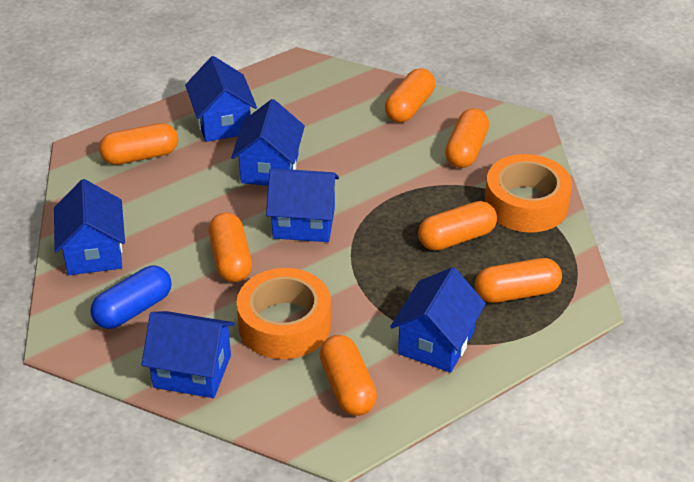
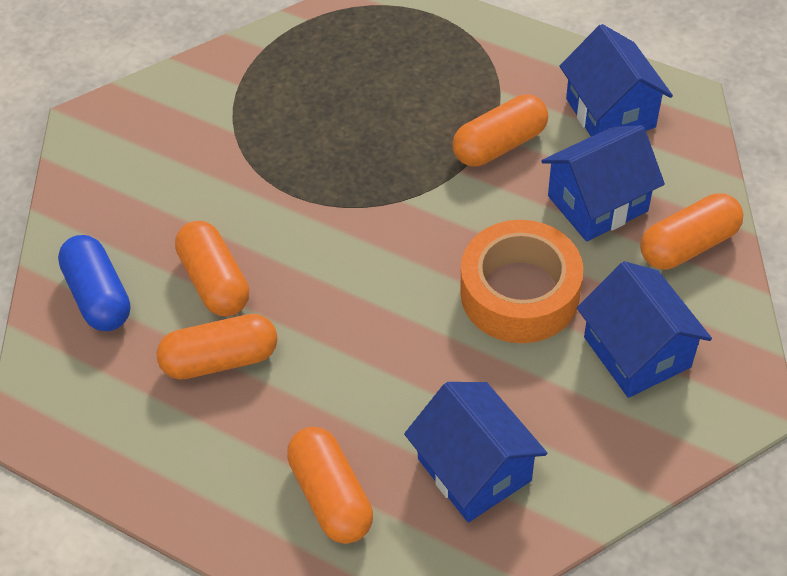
blue house: [54,179,125,275] [142,311,235,398] [185,56,257,142] [231,99,305,186] [266,168,339,242] [390,267,486,373] = 6 -> [404,382,547,522] [541,125,665,242] [559,24,673,137] [577,261,712,398] = 4
orange capsule: [99,123,178,165] [209,213,252,282] [319,335,377,416] [385,68,435,123] [418,201,497,251] [445,108,489,168] [475,258,562,303] = 7 -> [156,314,277,380] [175,221,249,316] [287,427,373,544] [452,94,548,166] [640,193,743,269] = 5
orange tape: [237,268,331,359] [485,154,572,233] = 2 -> [461,220,583,343] = 1

